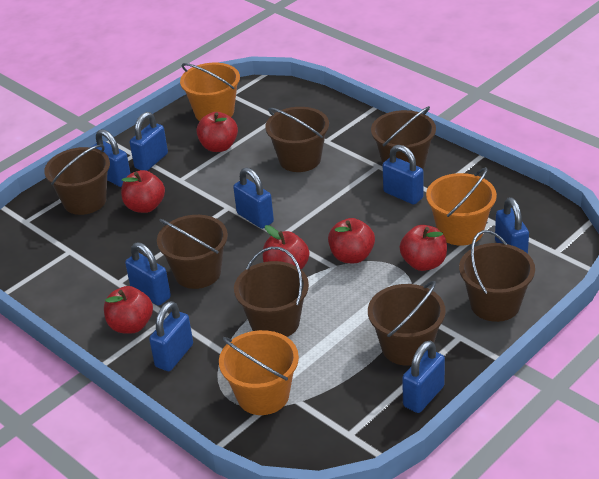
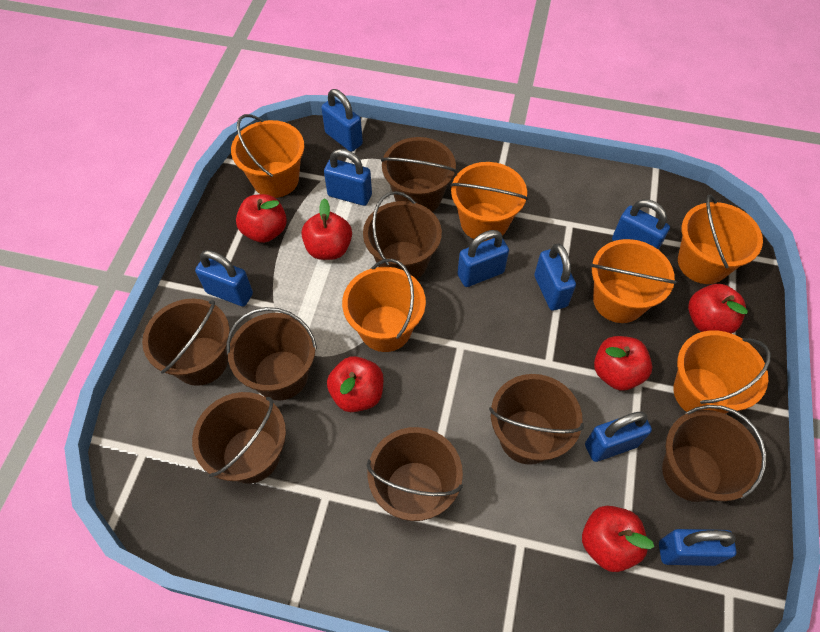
brown bucket: [44,144,110,215] [157,215,228,289] [234,247,309,337] [265,107,329,172] [368,281,446,366] [371,106,436,169] [459,230,535,322] = 7 -> [142,299,230,386] [192,392,286,484] [226,307,317,400] [363,191,442,280] [367,427,463,521] [381,137,457,212] [489,374,584,465] [662,405,766,502] = 8
orange bucket: [180,63,240,121] [219,330,299,415] [426,167,497,246] = 3 -> [231,114,304,198] [342,259,426,352] [450,162,528,242] [590,239,677,323] [673,330,771,414] [678,195,763,284] = 6

